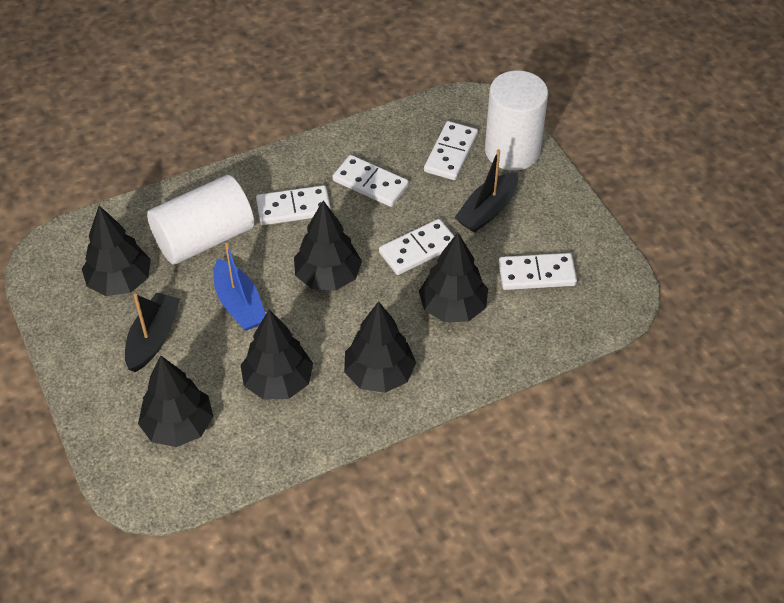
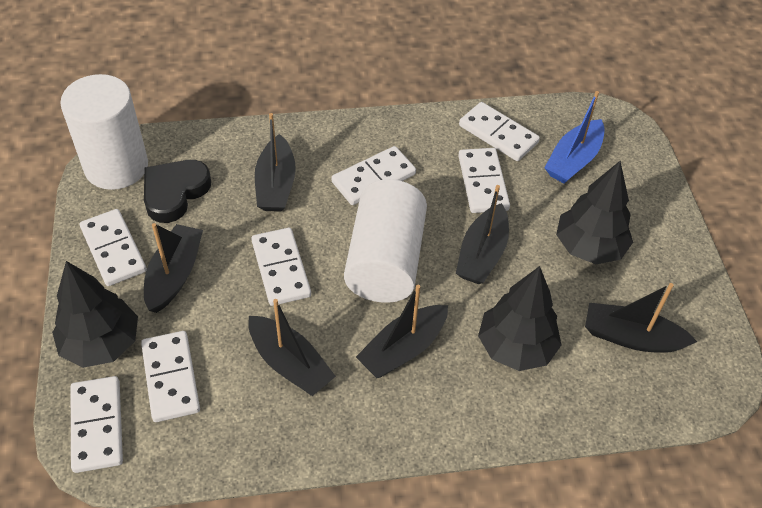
black boat: [125,293,180,372] [454,149,518,233] = 2 -> [144,223,203,313] [248,299,336,396] [255,113,296,212] [356,285,448,378] [456,185,509,284] [585,283,697,353] = 6
black heart: none = 0 -> [144,160,211,223] = 1
black tree: [82,206,151,296] [138,355,213,447] [240,310,313,400] [294,200,362,291] [344,301,416,393] [419,232,488,322] = 6 -> [52,261,138,368] [478,266,562,371] [556,161,633,264] = 3
white domino: [256,185,331,225] [332,155,409,207] [379,219,454,275] [424,121,478,180] [499,253,577,290] = 5 -> [71,376,123,473] [80,209,147,286] [141,331,200,422] [252,228,311,306] [332,146,416,205] [458,148,510,213] [459,102,540,161] = 7

